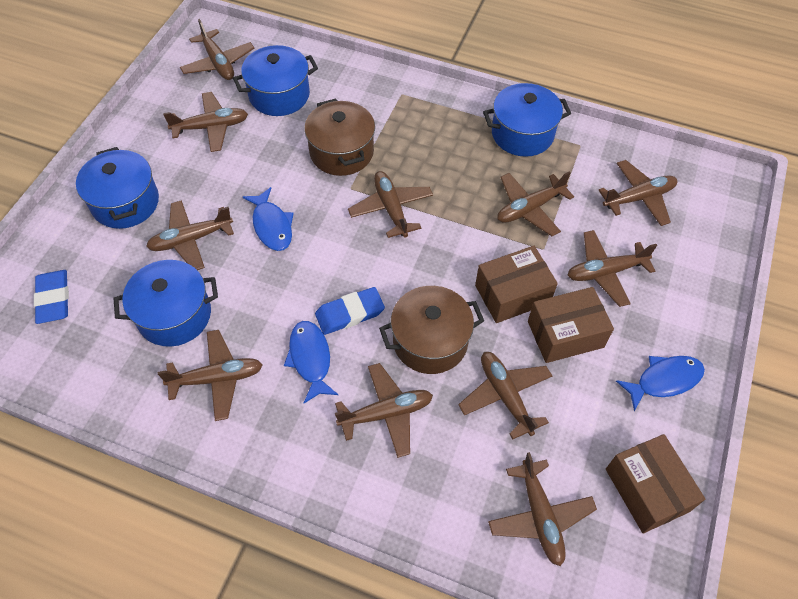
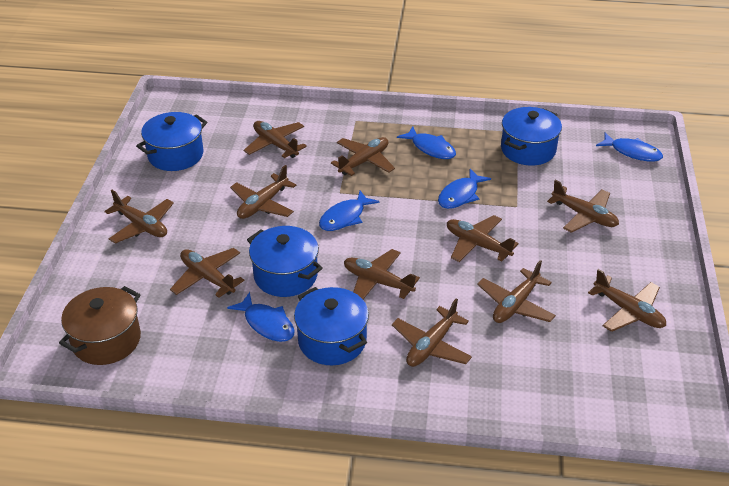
blue eraser: [34,270,69,324] [315,287,385,335] = 2 -> none = 0
blue fish: [243,187,294,251] [284,321,338,403] [616,356,705,411] = 3 -> [227,292,295,342] [319,191,379,231] [397,126,456,159] [438,169,491,209] [596,132,663,162] = 5
brown box: [475,246,558,323] [528,287,614,363] [606,434,705,533] = 3 -> none = 0
brown pot: [304,98,375,176] [379,286,484,374] = 2 -> [59,286,141,365] = 1

